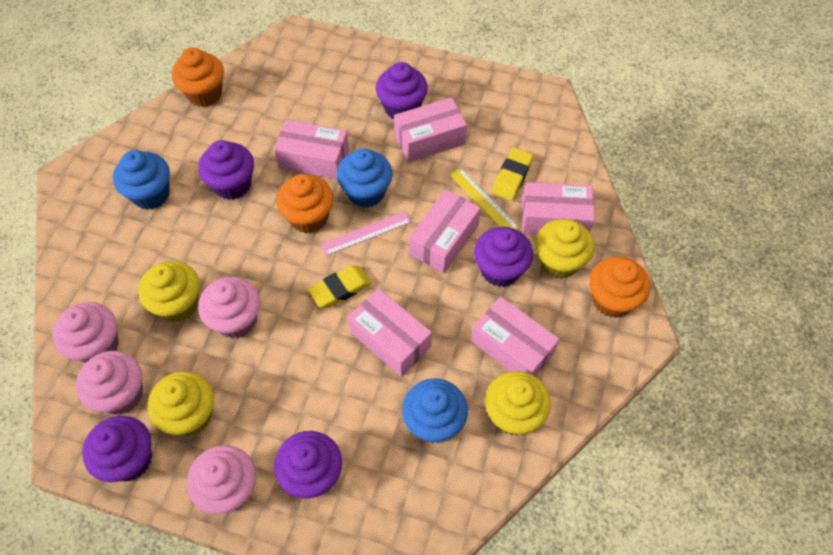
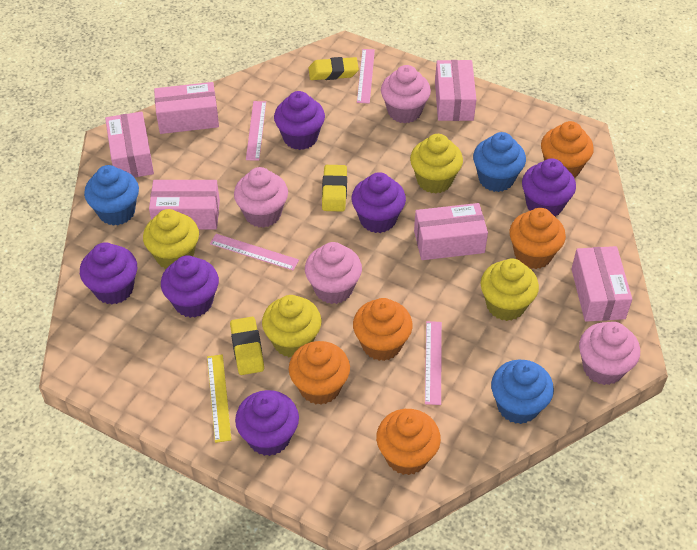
orange cupcake: [172,47,224,107] [277,174,334,233] [589,257,650,318] = 3 -> [289,341,350,405] [353,298,413,361] [376,409,441,475] [509,208,566,269] [541,121,594,178] = 5
pink ruler: [320,211,412,256] = 1 -> [210,234,299,270] [246,101,266,161] [357,49,375,104] [425,321,442,405] = 4
purple cupcake: [82,416,152,482] [198,140,254,200] [274,431,342,498] [376,62,428,119] [474,227,533,287] = 5 -> [80,242,137,304] [161,255,219,318] [235,390,299,456] [274,91,325,150] [352,172,406,233] [522,158,576,217] = 6
yellow eraser: [308,265,372,308] [492,148,533,201] = 2 -> [230,317,264,375] [309,57,359,80] [322,165,347,212] = 3

